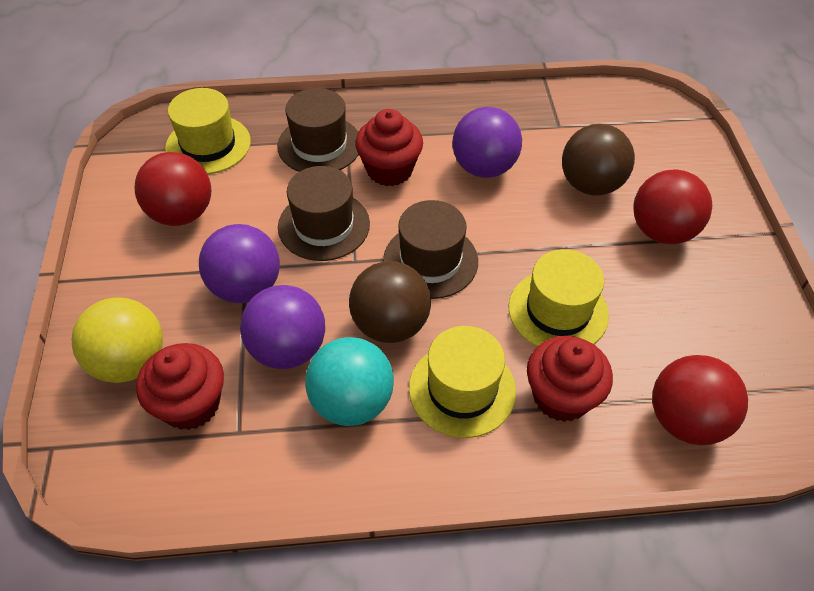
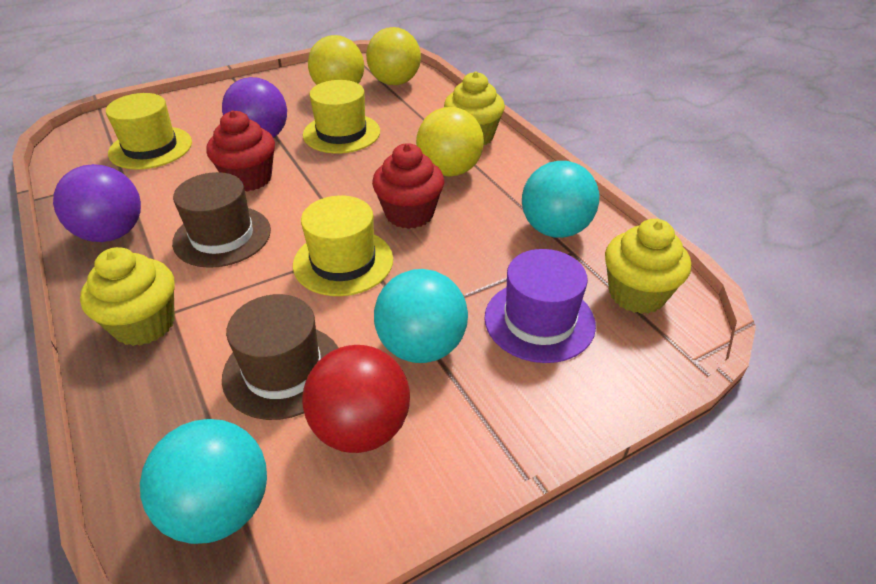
brown ball: [349,261,431,343] [562,124,635,196] = 2 -> none = 0
brown hat: [277,88,359,172] [278,166,370,261] [383,200,478,299] = 3 -> [172,172,271,268] [222,294,339,420] = 2
purple ball: [199,224,280,303] [240,285,325,369] [452,107,522,178] = 3 -> [53,164,141,242] [222,77,287,138] = 2
purple hat: none = 0 -> [485,249,596,363] = 1
red ball: [135,152,211,226] [633,169,712,244] [652,355,748,445] = 3 -> [302,345,410,453] = 1
red cupcake: [136,343,224,430] [355,109,423,186] [527,336,613,422] = 3 -> [206,110,275,192] [372,143,444,229] = 2
turquoise ball: [305,337,394,426] = 1 -> [140,419,267,544] [374,269,468,363] [522,161,599,238] = 3
yellow ball: [72,297,163,383] = 1 -> [308,35,364,85] [366,27,421,85] [416,107,484,176] = 3
yellow cupcake: none = 0 -> [80,247,175,346] [444,71,505,145] [605,219,691,314] = 3

